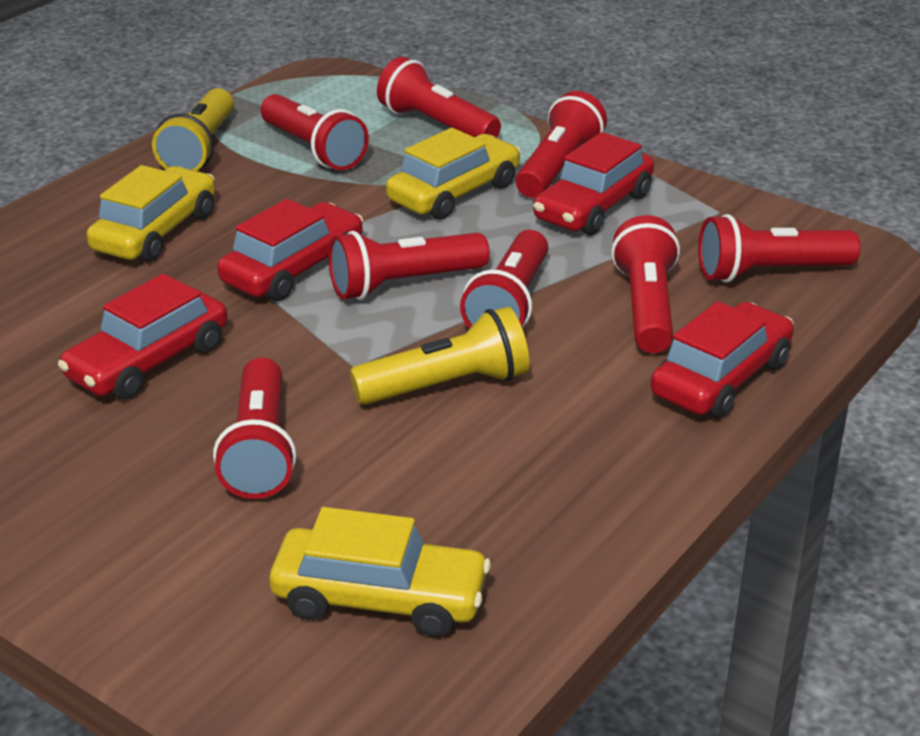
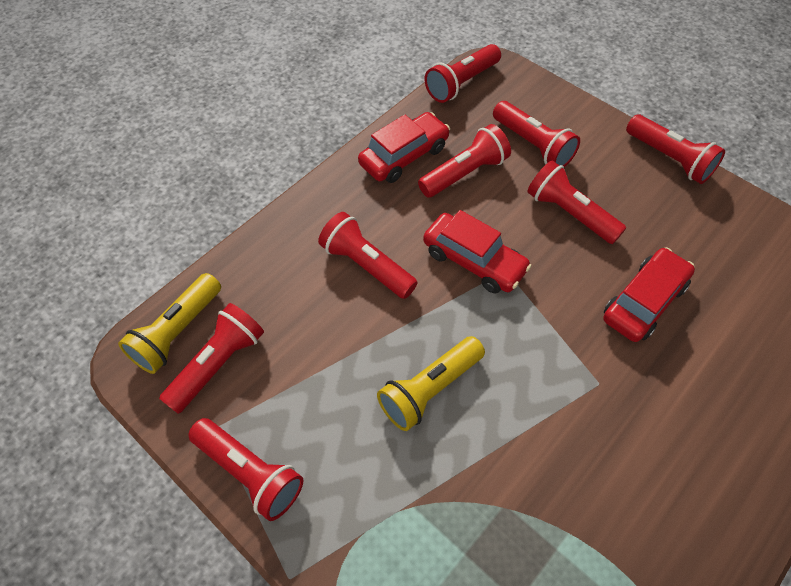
red car: [58,274,227,400] [217,199,363,301] [533,132,654,235] [651,301,794,418] = 4 -> [358,112,450,183] [423,210,532,294] [603,247,695,342] = 3
yellow car: [86,165,215,262] [270,507,491,637] [386,128,521,220] = 3 -> none = 0

